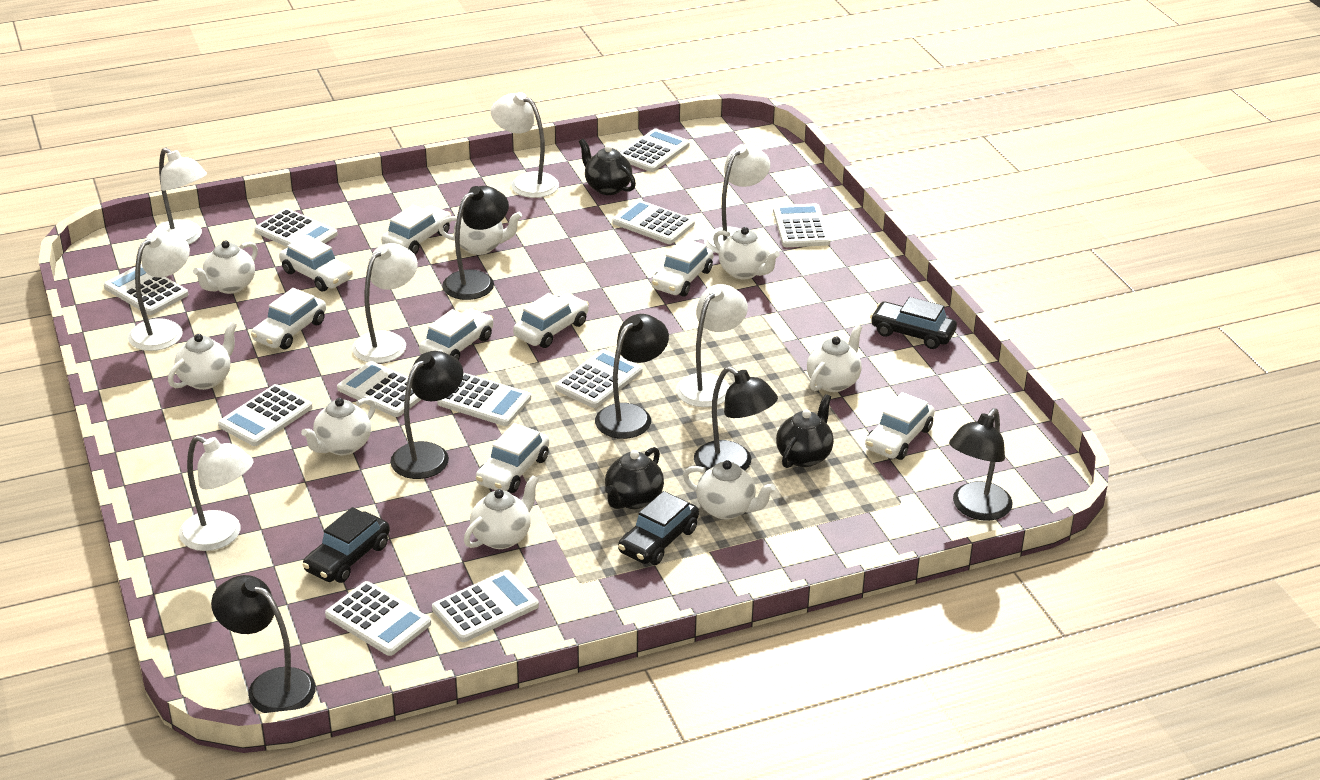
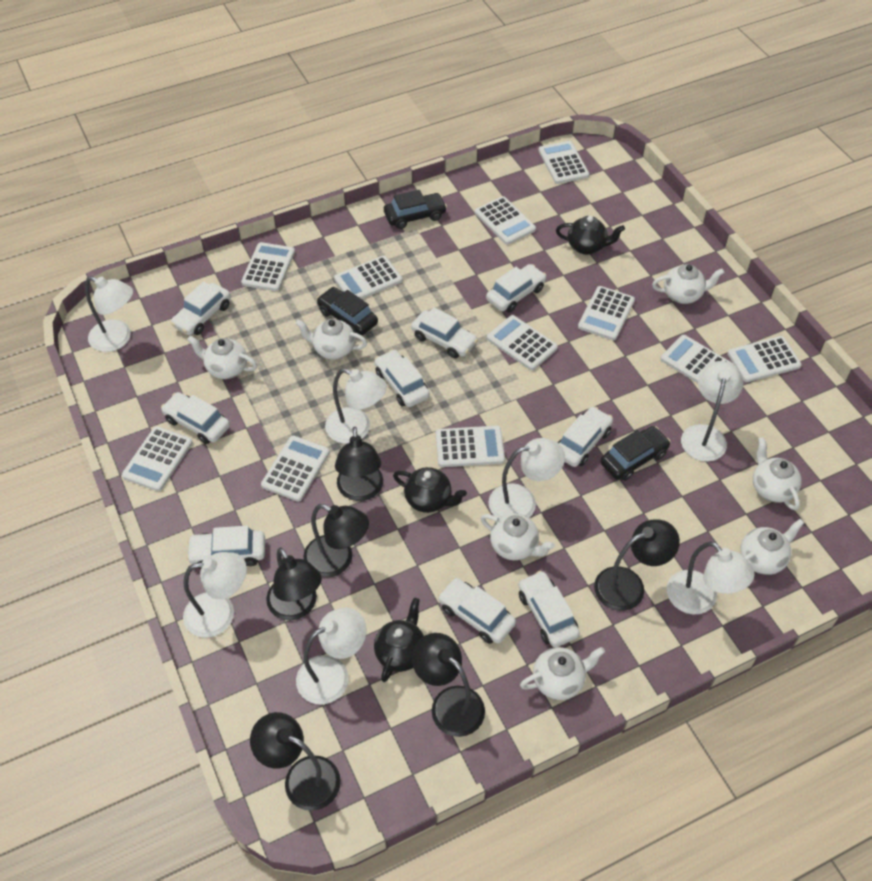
white car: [251,288,326,349] [279,235,353,292] [381,205,451,254] [419,308,493,360] [476,423,549,493] [513,293,589,348] [652,238,713,297] [865,392,935,460] = 8 -> [161,392,230,444] [171,281,231,335] [186,526,265,569] [375,349,430,407] [411,307,478,358] [438,578,516,644] [486,264,547,312] [518,571,580,648] [557,406,613,467] = 9
white teapot: [168,322,237,390] [193,240,258,294] [301,398,376,455] [438,212,522,255] [464,475,539,549] [683,460,775,520] [713,227,780,279] [807,324,862,392] = 8 -> [187,336,257,379] [295,319,367,360] [481,514,555,560] [520,647,605,700] [652,264,724,304] [740,519,804,575] [753,437,801,510] = 7

